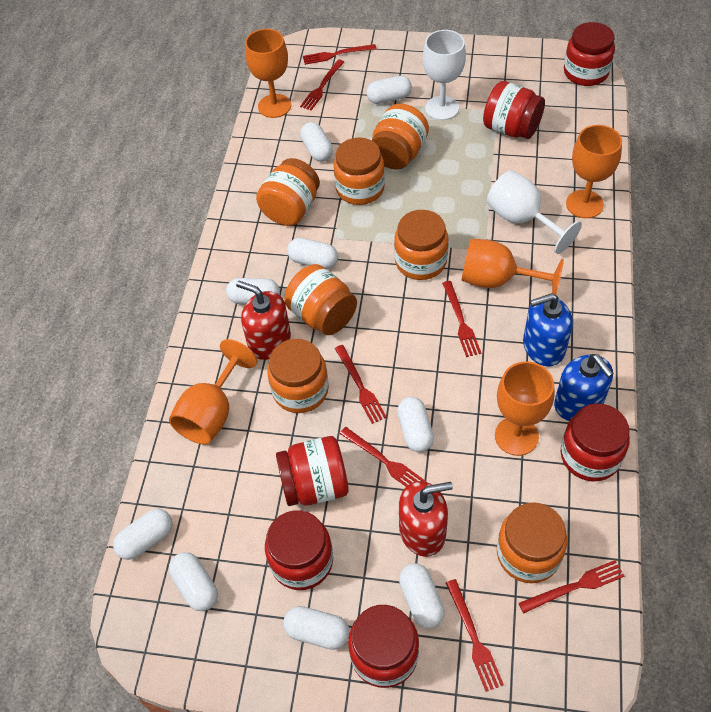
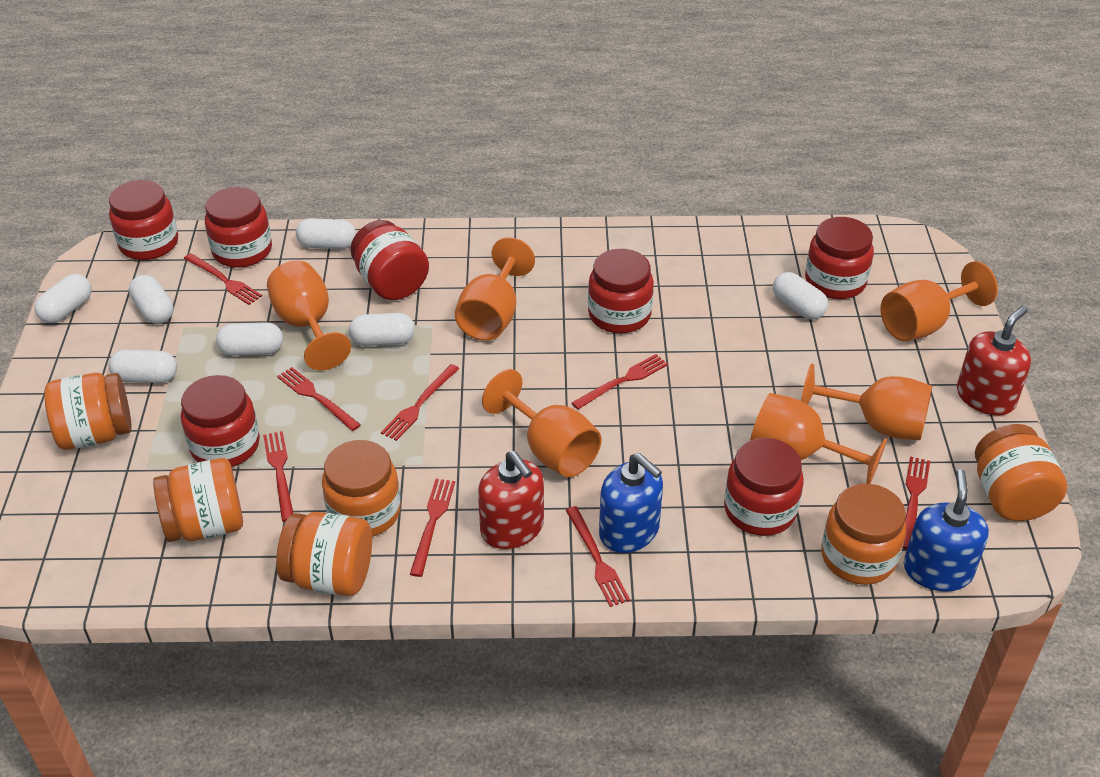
orange goblet: [169,339,257,445] [245,29,291,118] [462,239,564,295] [495,361,555,456] [566,125,622,218] = 5 -> [267,261,351,370] [455,237,535,341] [482,369,601,477] [750,393,887,484] [801,364,932,440] [880,261,998,341] = 6
orange jar: [256,158,320,226] [267,339,329,413] [284,264,357,335] [334,138,385,205] [372,104,429,169] [394,210,449,280] [497,503,567,583] = 7 -> [44,373,131,450] [153,458,243,542] [276,512,372,596] [322,440,401,536] [821,484,906,585] [975,424,1067,521] = 6
red fork: [300,59,344,110] [303,44,376,65] [335,345,387,424] [340,427,426,487] [442,281,481,357] [446,579,504,692] [519,560,624,613] = 7 -> [184,253,262,305] [263,431,294,522] [277,367,361,431] [381,364,459,441] [410,479,455,577] [565,506,630,607] [572,354,668,409] [903,456,930,549] = 8
red jar: [265,510,333,590] [276,436,349,506] [348,605,419,688] [483,81,545,139] [561,404,630,482] [564,22,615,86] = 6 -> [109,180,178,260] [181,375,260,467] [205,187,272,268] [351,220,429,300] [588,249,654,333] [724,438,804,536] [805,217,874,299] = 7
white capsule: [113,509,173,560] [169,552,218,611] [226,278,280,304] [283,606,350,650] [287,238,338,269] [300,122,333,162] [366,76,412,104] [397,397,434,452] [399,563,445,628] = 9 -> [34,274,92,323] [109,349,177,383] [129,275,174,324] [216,322,283,356] [296,218,356,249] [349,313,415,346] [773,272,828,320] = 7
white goblet: [423,30,466,120] [487,170,582,254] = 2 -> none = 0

